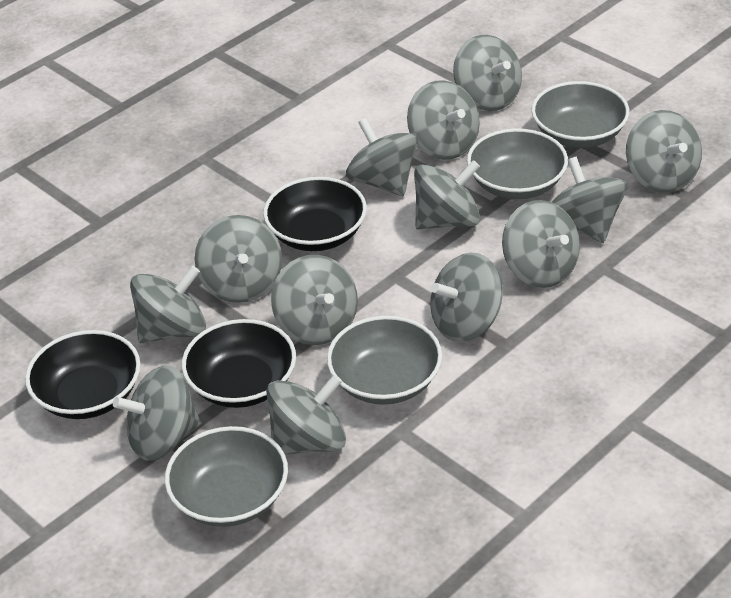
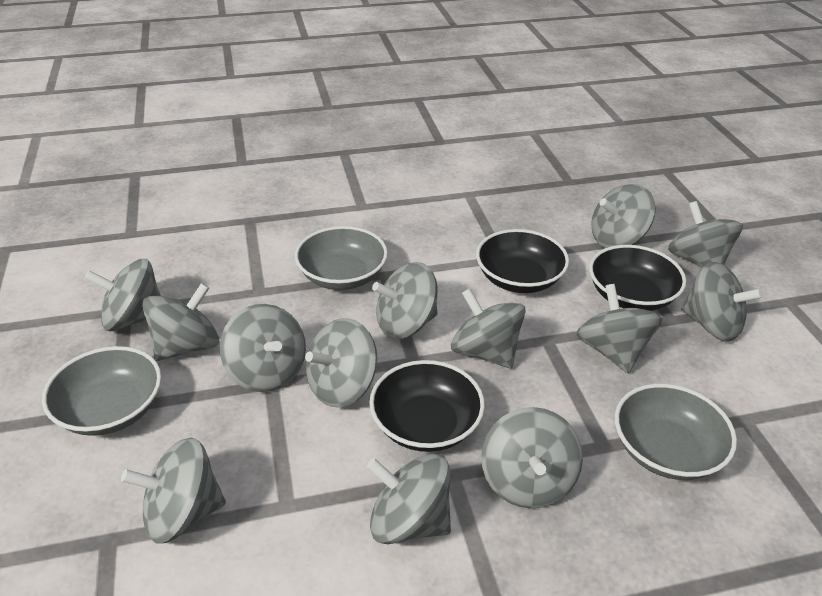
grey bowl: [165,426,288,527] [327,316,442,405] [467,128,568,199] [531,81,629,148] = 4 -> [42,346,162,436] [295,226,388,290] [615,384,737,480] = 3

